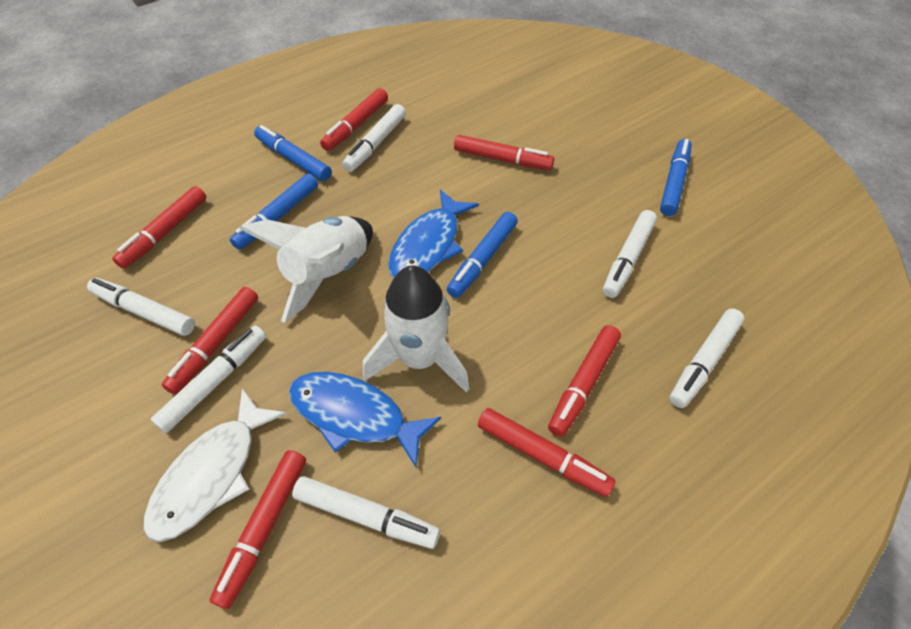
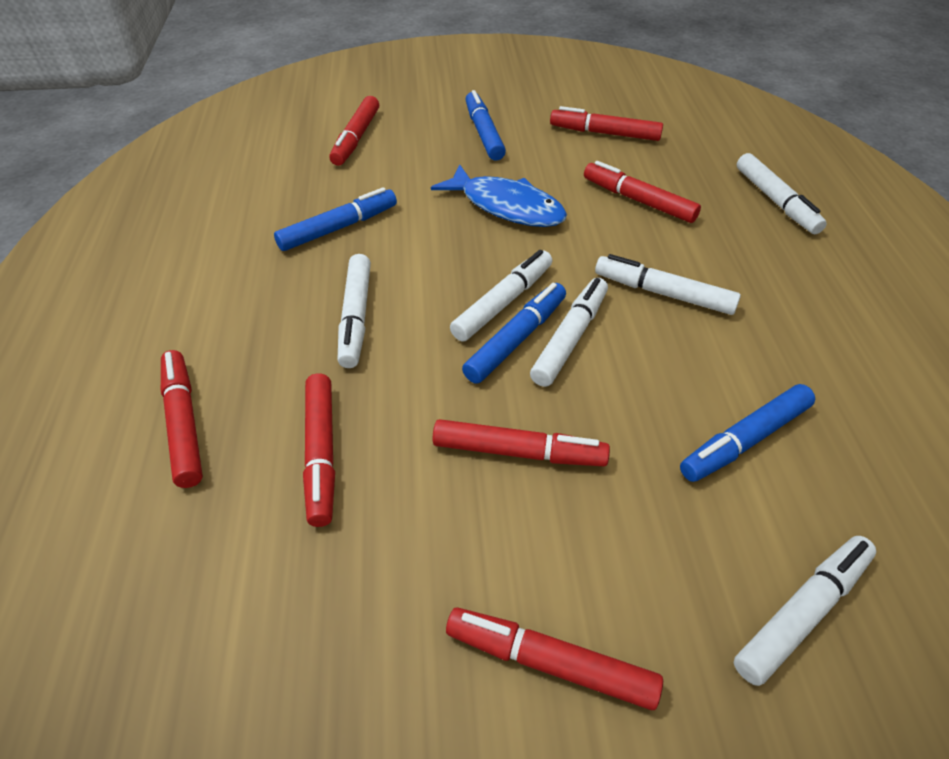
blue fish: [289,372,441,468] [388,190,479,278] = 2 -> [431,164,567,227] = 1
white fish: [144,388,287,542] = 1 -> none = 0
white rocket: [239,216,373,323] [363,265,470,393] = 2 -> none = 0

